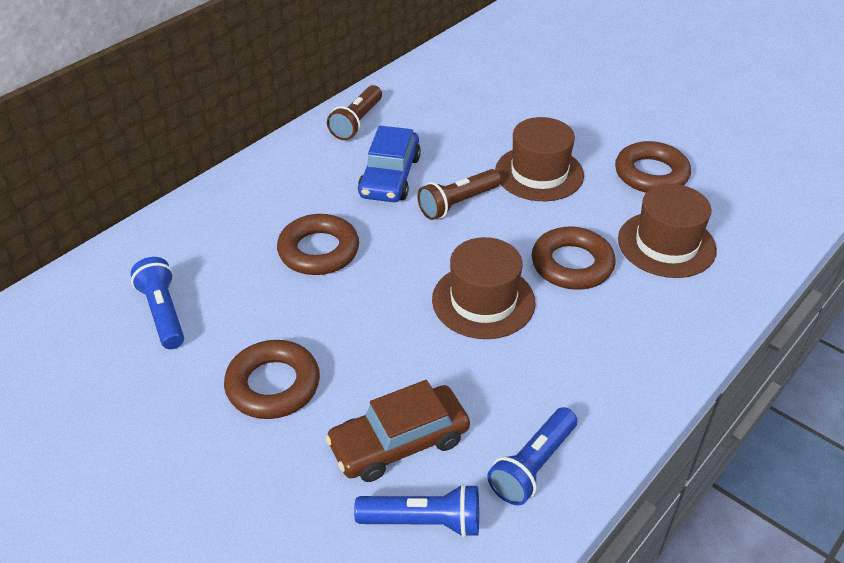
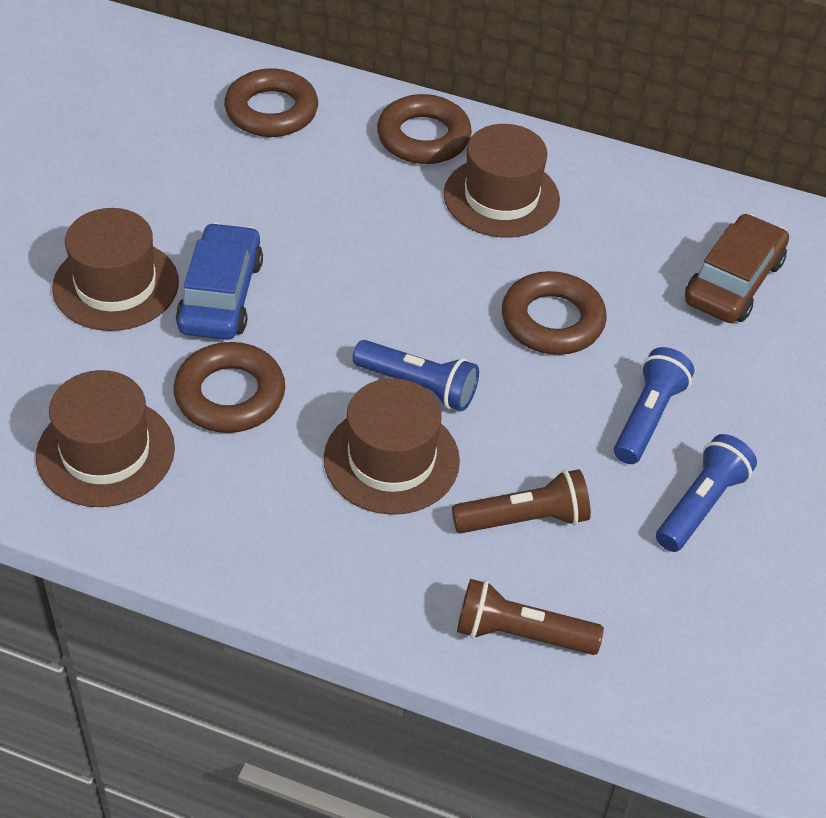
brown hat: [432,237,535,339] [495,117,584,201] [618,184,717,278] = 3 -> [36,370,175,507] [52,208,179,331] [324,378,460,515] [443,124,560,237] = 4

